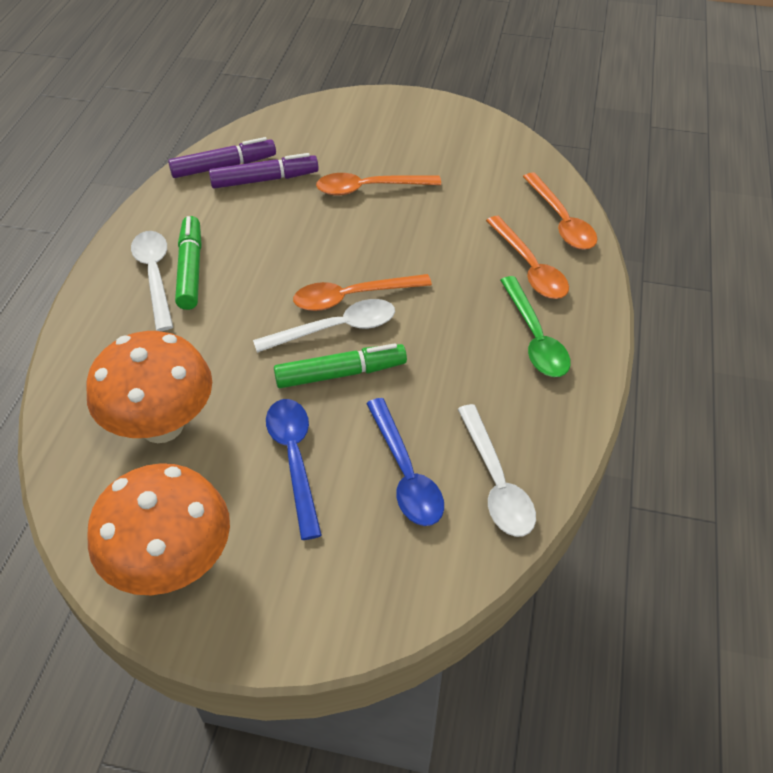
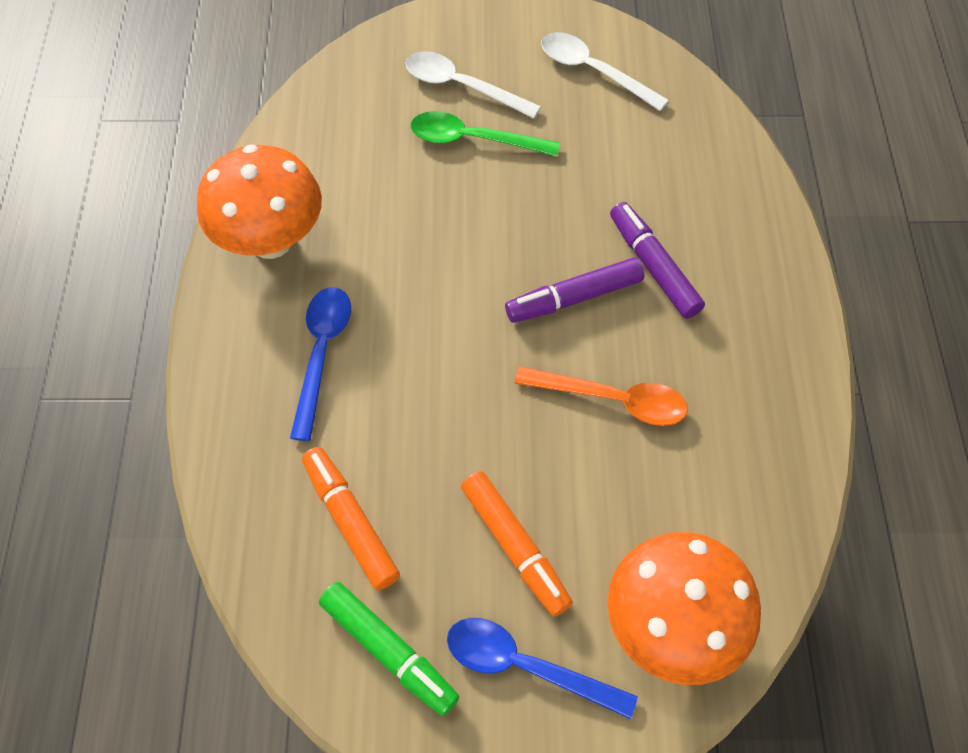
green marker: [175,216,202,310] [274,343,407,388] = 2 -> [319,582,459,716] = 1
orange marker: none = 0 -> [302,447,400,590] [461,471,573,617] = 2
orange spoon: [293,274,432,311] [316,173,441,195] [486,216,569,299] [523,173,597,250] = 4 -> [514,366,688,426] = 1
white spoon: [131,231,173,331] [253,299,395,353] [458,404,536,537] = 3 -> [406,51,541,118] [541,32,669,111] = 2

